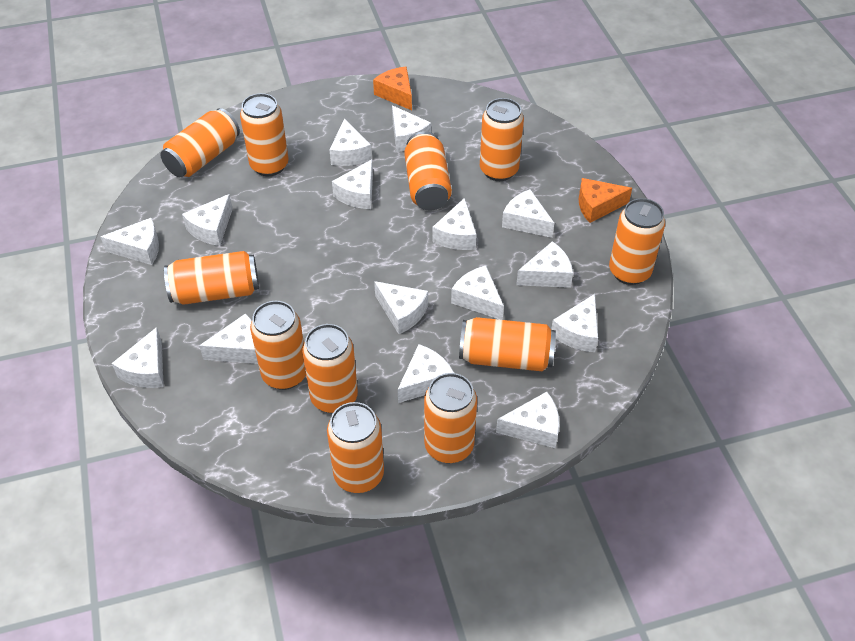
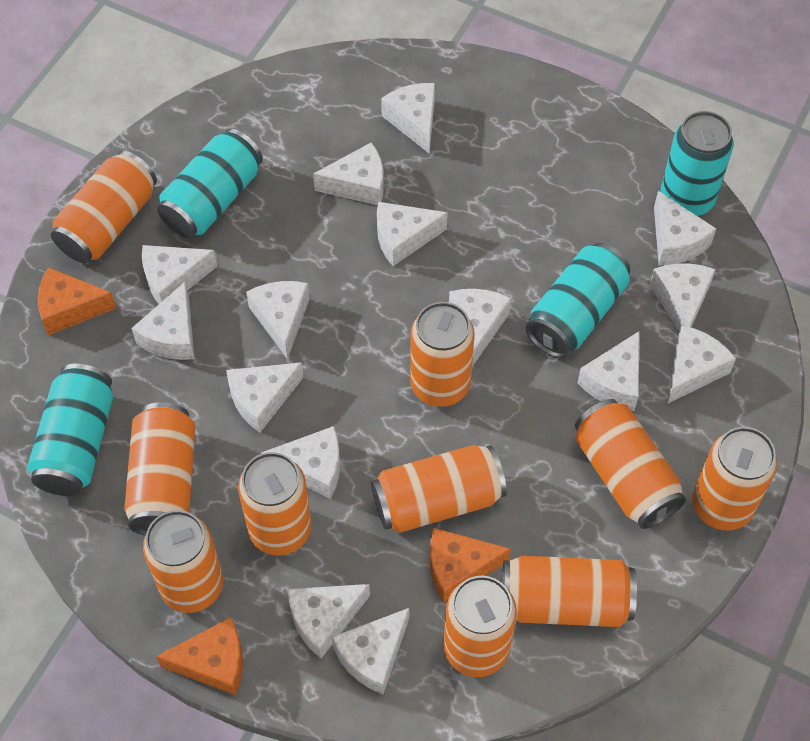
orange can: [160,108,240,177] [164,251,259,305] [240,93,289,176] [250,301,306,390] [302,324,358,413] [327,402,384,493] [404,131,452,211] [424,373,477,463] [459,317,556,371] [480,98,524,181] [609,198,665,285] = 11 -> [51,151,157,263] [124,402,195,536] [143,510,224,613] [238,452,312,555] [371,445,507,533] [410,302,475,407] [443,576,517,677] [502,556,637,627] [575,399,686,529] [692,427,777,531] = 10
orange cheese: [373,67,412,110] [579,178,632,223] = 2 -> [38,267,117,335] [156,617,243,695] [430,528,511,603] = 3
turquoise can: none = 0 -> [27,364,113,496] [157,129,263,238] [525,243,630,358] [661,111,734,216] = 4

